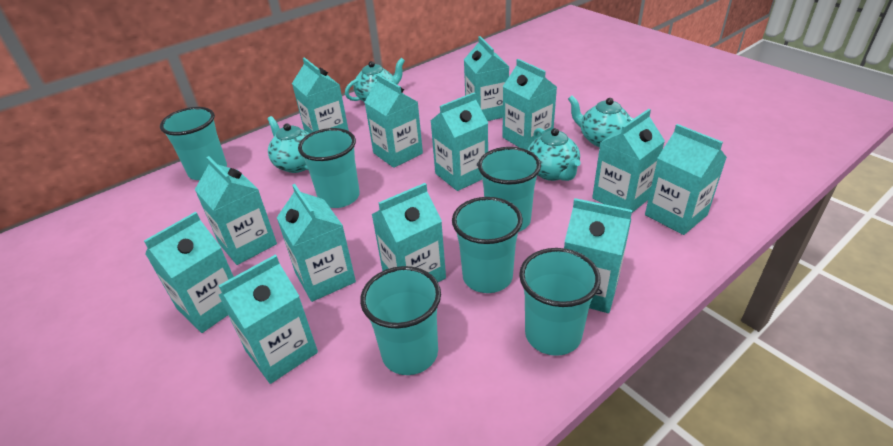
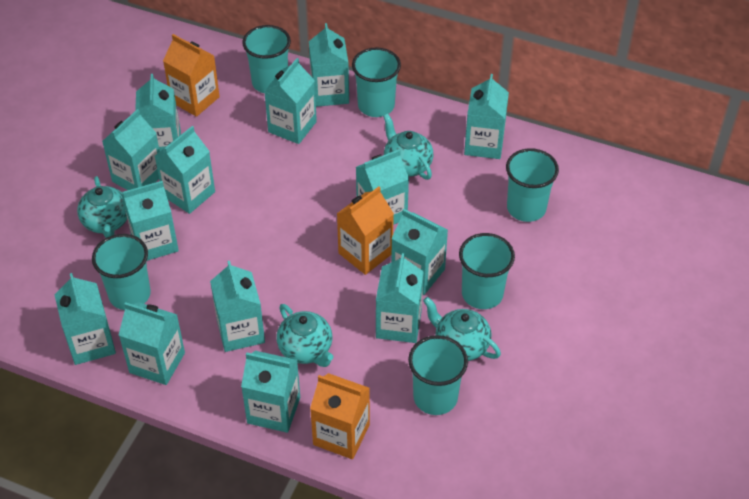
orange carton: none = 0 -> [163,34,220,117] [310,373,370,459] [337,187,394,275] = 3
turquoise carton: [144,212,234,333] [195,156,277,265] [218,255,318,384] [277,184,356,302] [292,57,349,133] [365,74,423,168] [372,183,446,282] [431,92,488,191] [464,36,509,121] [503,59,557,150] [564,198,632,313] [592,109,665,213] [645,124,727,235] = 13 -> [54,273,116,365] [102,109,160,190] [119,302,185,385] [122,181,179,261] [135,74,181,151] [155,126,215,214] [210,261,265,352] [241,351,300,433] [264,58,317,144] [309,23,349,107] [356,149,409,225] [376,253,424,343] [391,209,448,295] [464,74,509,159] = 14

